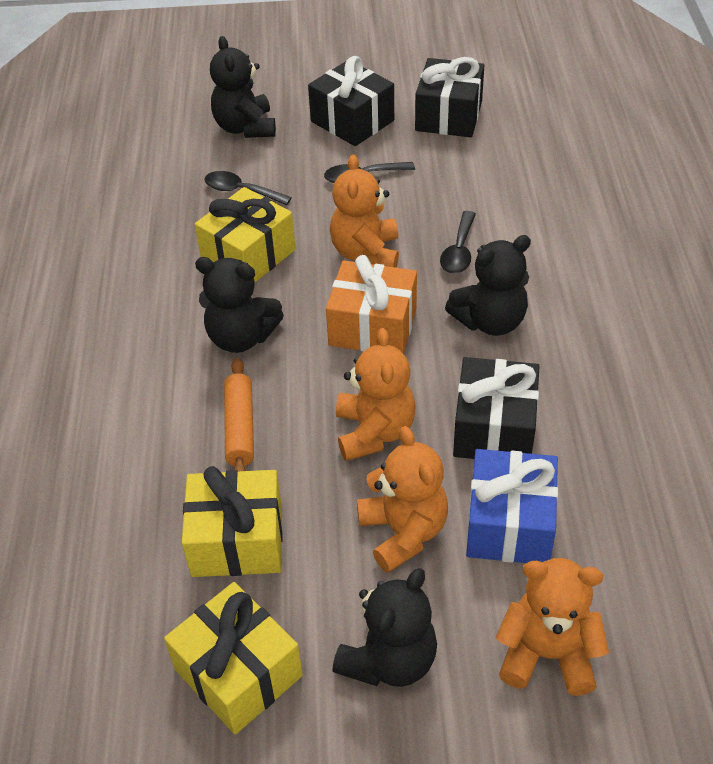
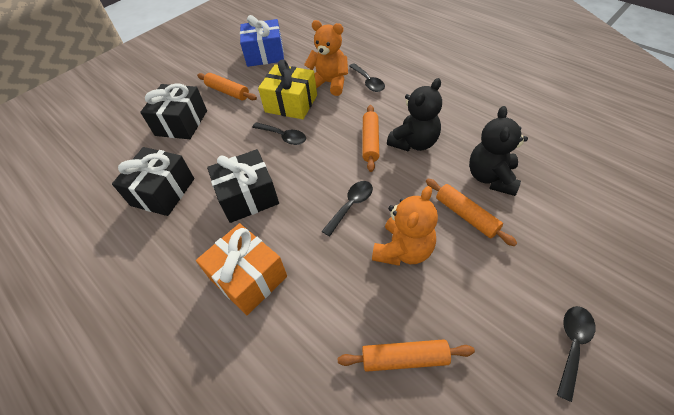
black spoon: [205,171,292,205] [324,162,415,183] [440,211,476,274] = 3 -> [252,122,306,145] [322,181,373,236] [349,63,385,92] [557,306,595,402] = 4
black teddy bear: [195,257,284,353] [210,36,276,138] [332,568,437,687] [445,235,531,336] = 4 -> [387,78,442,151] [469,106,528,196] = 2
orange rolling pin: [224,358,254,471] = 1 -> [197,73,257,100] [338,339,475,372] [362,105,379,172] [426,179,517,246] = 4
orange teddy bear: [330,155,399,268] [336,328,415,461] [357,426,448,573] [496,558,609,696] = 4 -> [304,20,348,96] [372,186,438,266] = 2
yellow gift: [164,582,303,735] [182,466,283,577] [195,187,296,282] = 3 -> [258,59,317,119] = 1

